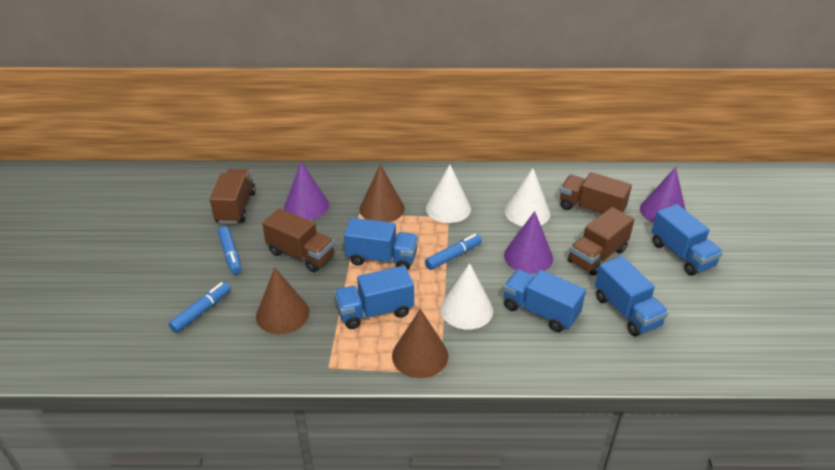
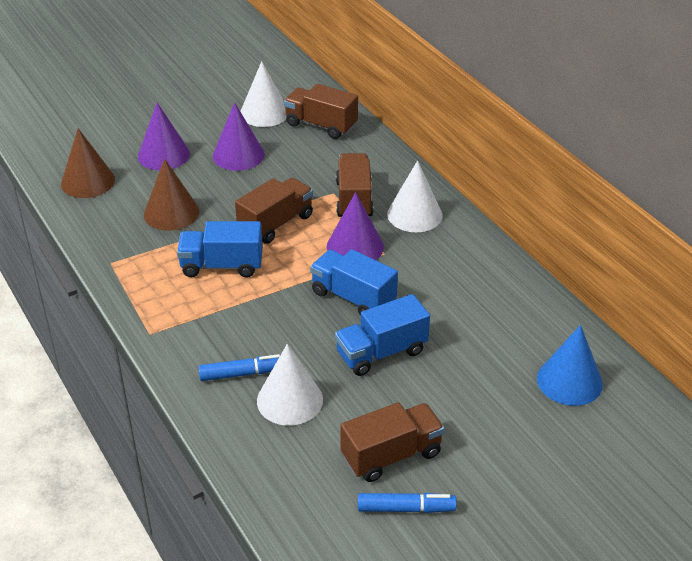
blue cone: none = 0 -> [537,325,603,406] = 1
blue marker: [168,282,231,333] [218,226,242,275] [425,234,482,270] = 3 -> [198,354,280,381] [358,493,457,513] = 2
blue truck: [334,266,414,329] [344,218,418,270] [503,270,586,332] [595,256,669,336] [651,204,723,276] = 5 -> [177,221,263,277] [310,249,398,316] [335,294,430,376] = 3
brown cone: [256,268,310,334] [359,164,405,222] [392,309,448,378] = 3 -> [61,129,115,198] [144,159,199,231] = 2

